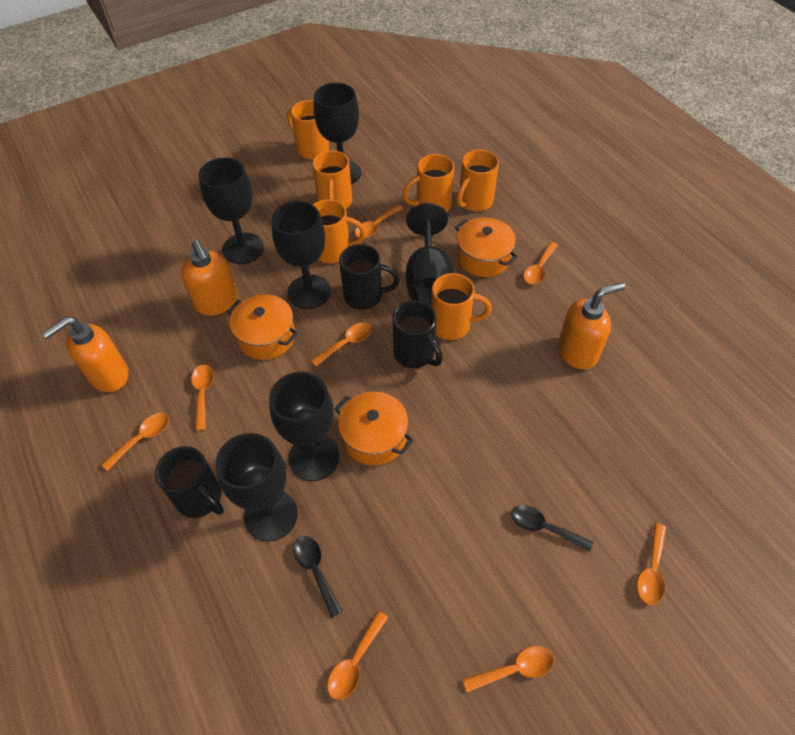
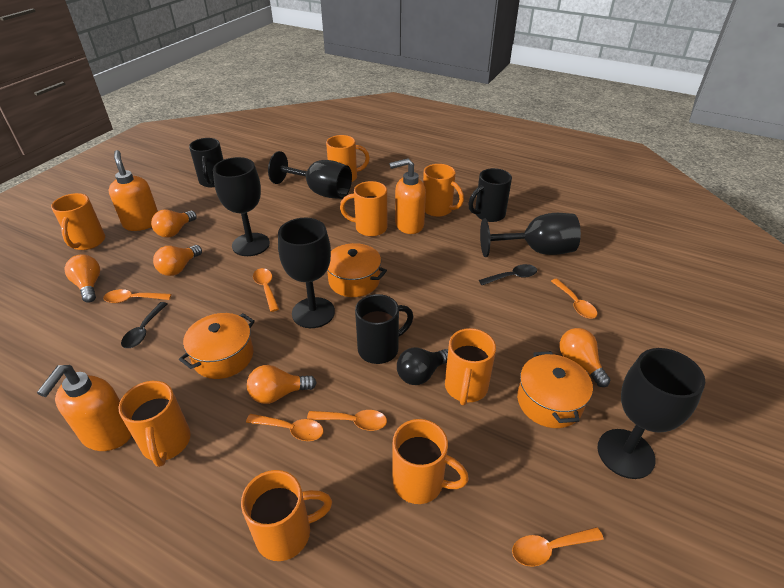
black goblet: [199,157,264,264] [215,433,298,542] [269,372,339,481] [271,201,331,309] [314,83,361,185] [406,203,454,306] = 6 -> [213,157,270,256] [268,151,352,199] [278,218,335,328] [480,213,581,257] [597,348,705,479] = 5
black light bulb: none = 0 -> [397,348,448,385] = 1
orange light bulb: none = 0 -> [65,254,100,303] [151,210,197,237] [153,245,202,276] [247,365,317,404] [559,328,610,387] = 5
orange mug: [287,100,329,160] [312,150,352,209] [313,199,366,263] [403,154,454,212] [431,273,492,340] [457,149,499,211] = 6 -> [51,193,105,250] [118,381,191,467] [241,470,332,561] [326,135,370,182] [340,181,387,237] [393,419,469,504] [423,164,464,217] [445,328,496,406] = 8
orange spoon: [101,413,169,471] [191,365,214,431] [311,323,372,366] [327,611,388,700] [355,205,403,238] [462,646,554,692] [524,242,558,284] [637,523,666,605] = 8 -> [103,289,171,303] [246,414,324,441] [253,268,279,312] [307,410,387,431] [512,527,604,567] [551,279,597,319] = 6

